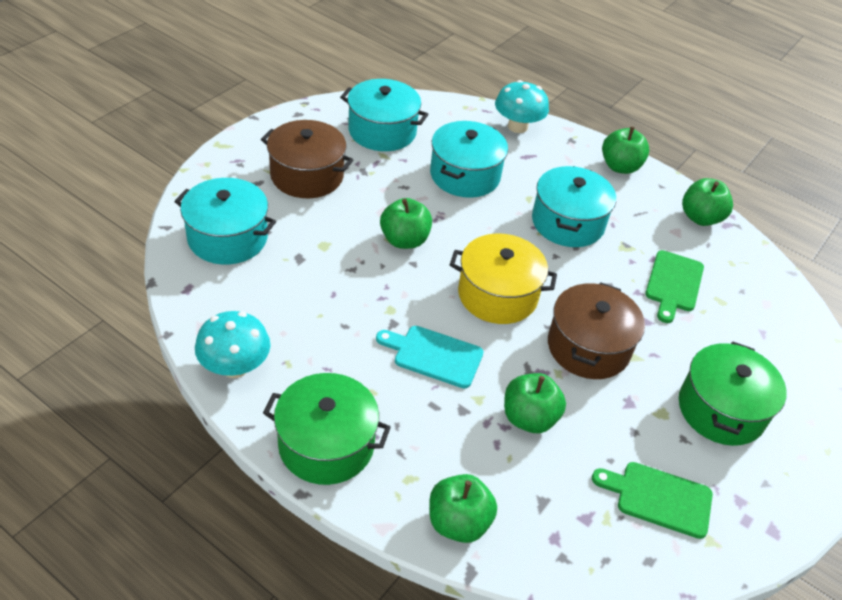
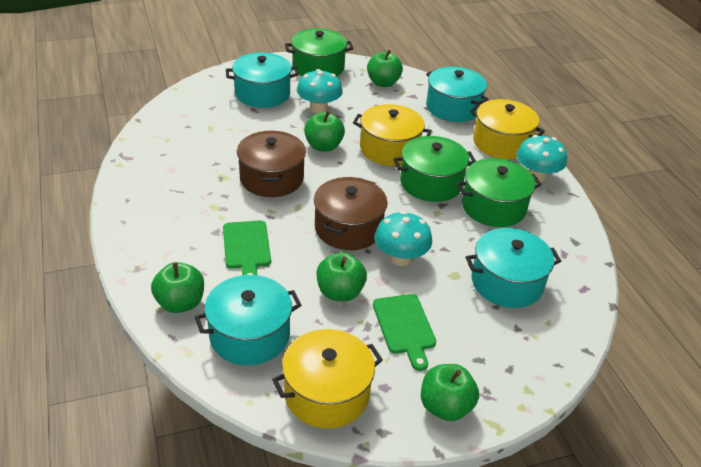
green pot: [263,373,391,485] [679,341,787,446] = 2 -> [285,29,354,77] [393,136,476,202] [457,158,541,227] = 3
turquoise cutting board: [376,326,484,388] = 1 -> none = 0
turquoise mushroom: [195,311,270,378] [495,80,549,133] = 2 -> [297,69,343,113] [374,211,432,266] [517,135,567,182] = 3
yellow pot: [450,233,557,324] = 1 -> [272,329,383,429] [353,104,432,166] [470,99,545,159] = 3

